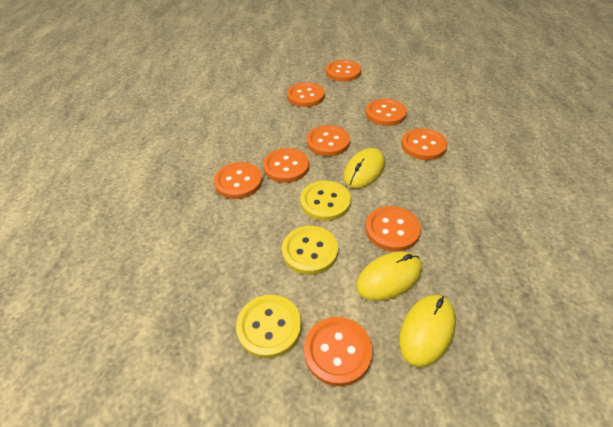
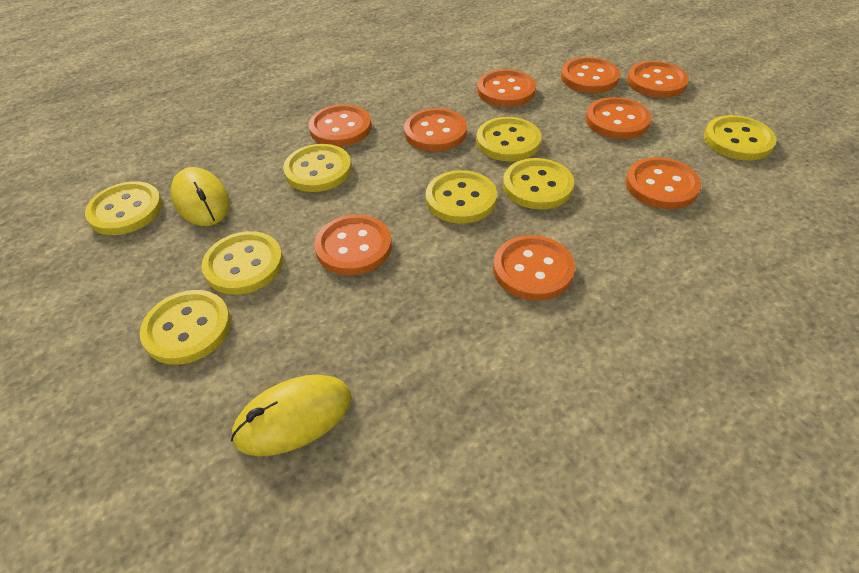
yellow button: [236,295,301,359] [282,226,338,275] [300,180,351,221] = 3 -> [85,181,163,235] [140,290,231,365] [201,231,283,295] [283,144,352,192] [426,170,497,224] [476,117,541,161] [503,158,574,210] [704,115,777,161] = 8
yellow mouse: [343,148,385,188] [356,251,422,301] [399,295,456,367] = 3 -> [171,167,230,226] [231,375,352,456] = 2

